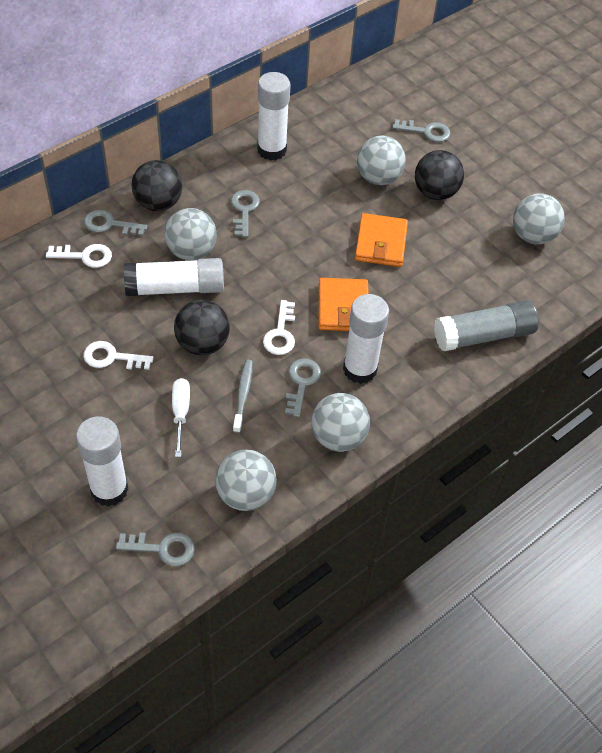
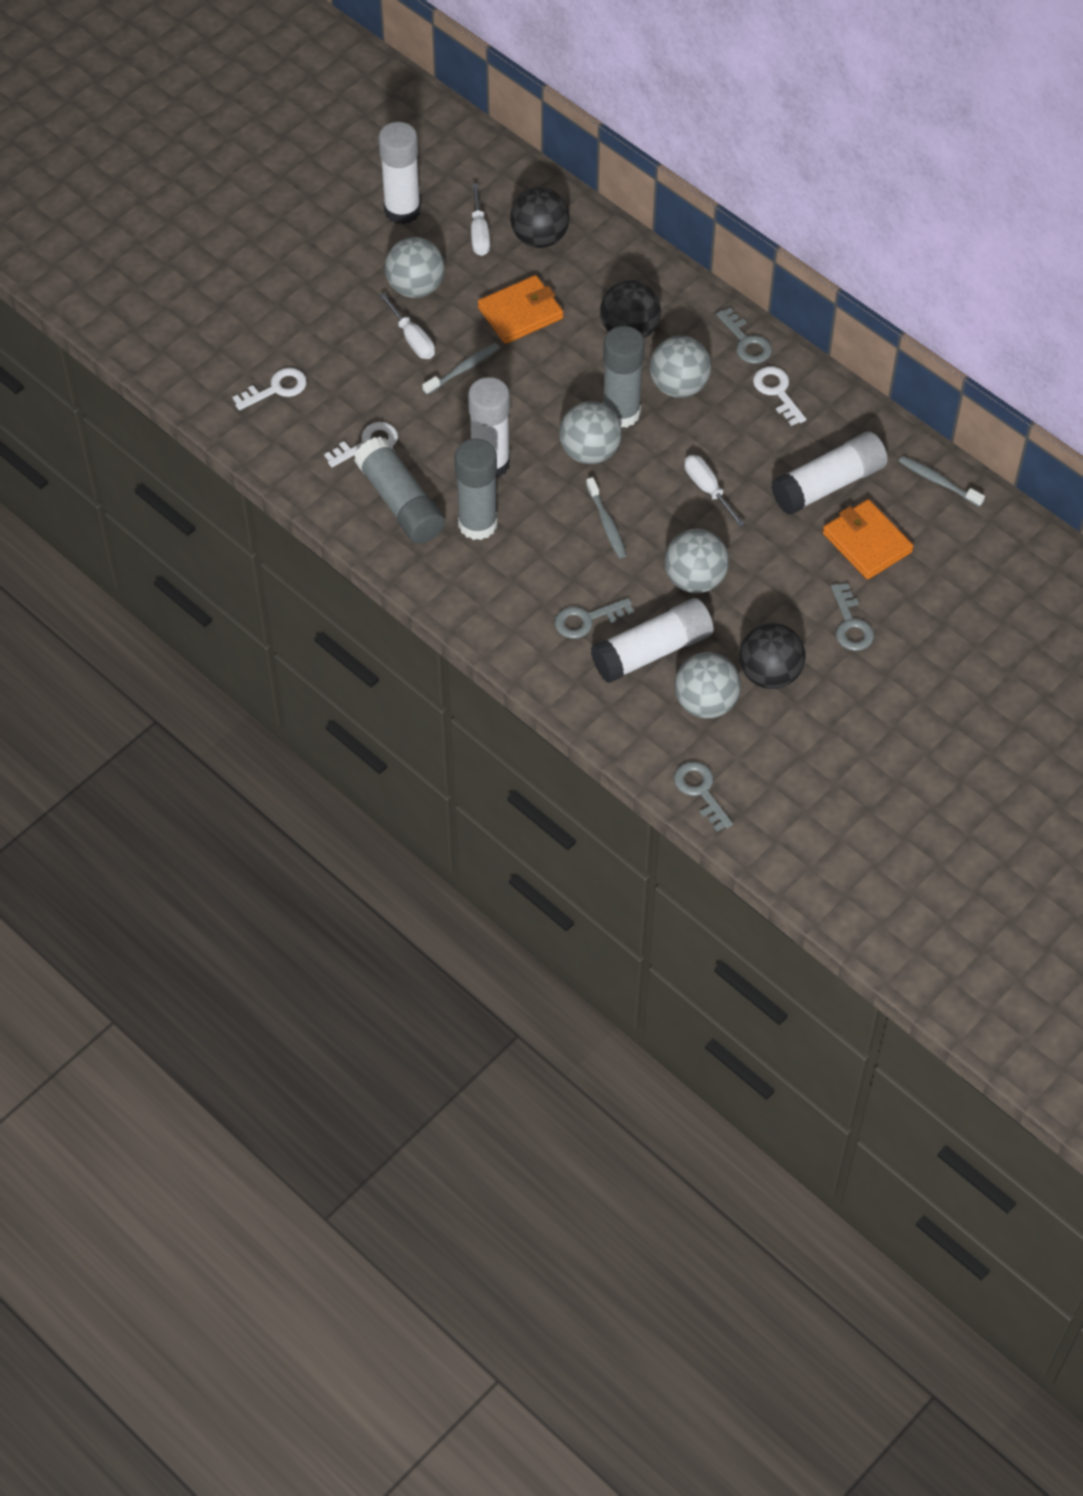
grey glue stick: [434,300,539,351] = 1 -> [354,436,445,544] [454,438,497,540] [602,326,645,428] = 3
grey key: [84,210,147,236] [116,533,195,566] [231,190,260,237] [285,359,321,418] [393,119,450,142] = 5 -> [555,598,634,639] [674,761,733,832] [716,307,772,364] [831,583,874,651] = 4
grey toothbrush: [233,360,253,433] = 1 -> [422,343,500,395] [586,477,627,559] [899,456,985,507] = 3
white screwdriver: [172,378,190,457] = 1 -> [379,293,435,359] [471,183,490,256] [684,455,745,527] = 3

